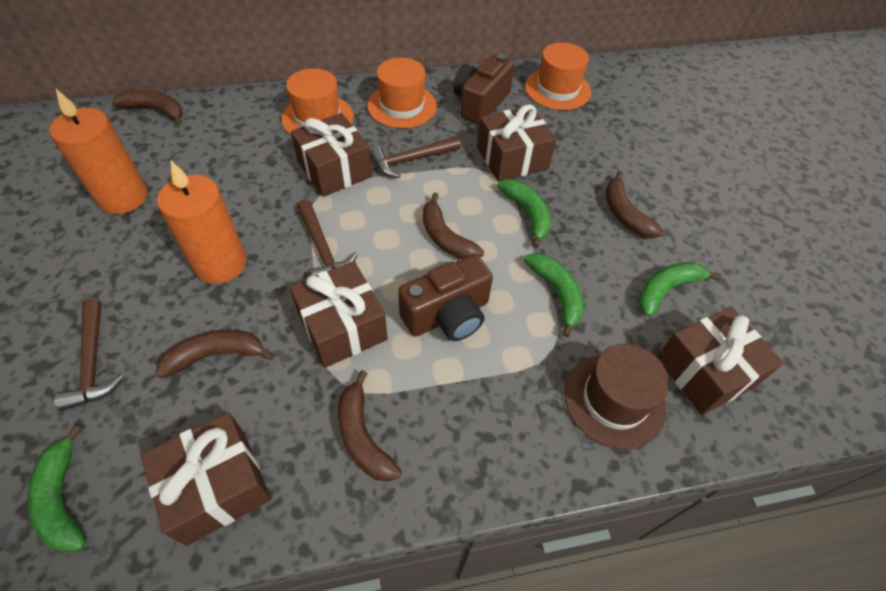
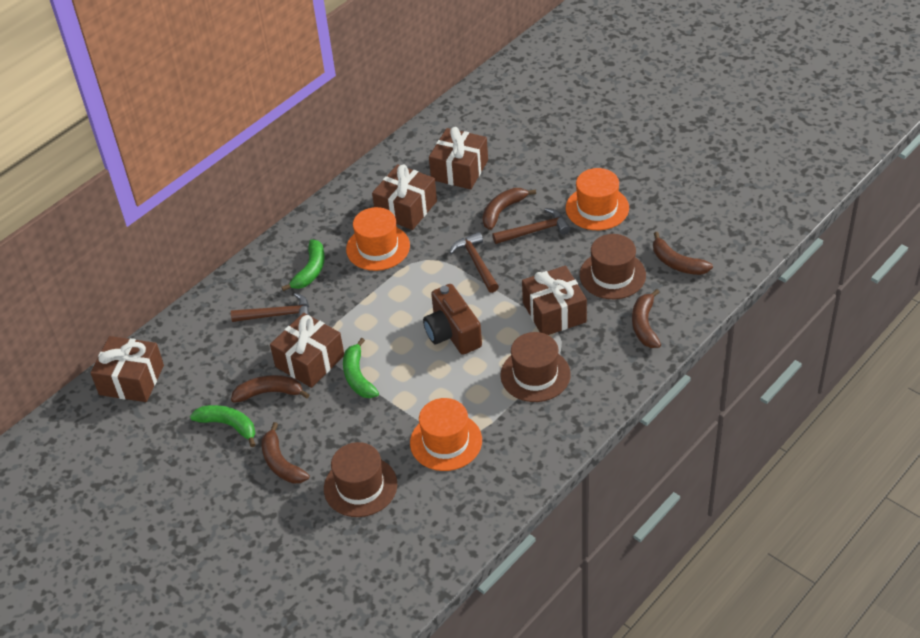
brown camera: [398,255,493,341] [453,54,515,125] = 2 -> [423,284,482,355] = 1
brown hat: [564,344,669,449] = 1 -> [324,442,397,517] [500,332,571,402] [580,234,646,299] = 3
green banana: [27,425,86,553] [498,179,551,248] [524,253,584,337] [638,262,722,317] = 4 -> [190,405,256,447] [281,239,325,291] [343,338,379,398] = 3
orange candle: [49,89,148,214] [157,161,247,284] = 2 -> none = 0

